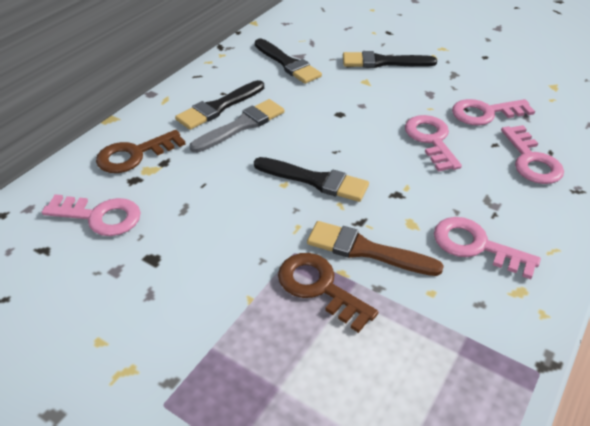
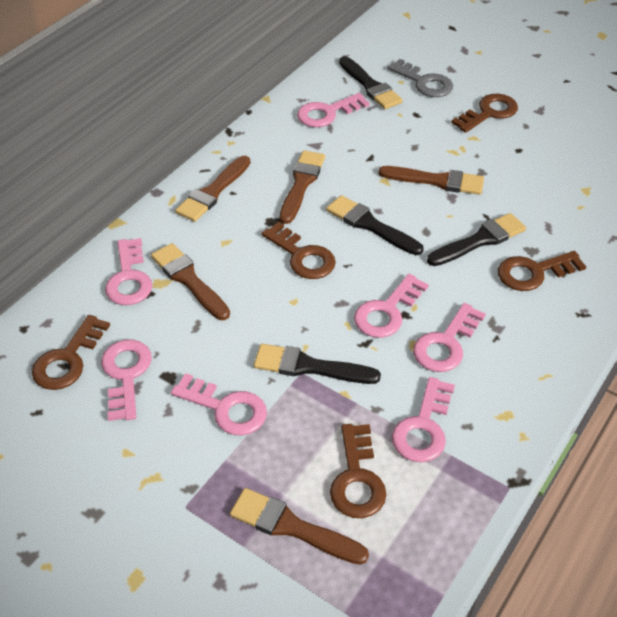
brown brush: [307,221,444,276] = 1 -> [151,243,230,320] [175,156,250,222] [230,488,369,565] [280,150,325,224] [378,166,484,195] = 5
brown key: [96,130,186,173] [278,253,378,333] = 2 -> [32,315,110,390] [262,222,336,279] [330,424,387,518] [451,94,518,133] [498,251,586,291] = 5
grey brush: [189,99,285,153] = 1 -> none = 0
grey key: none = 0 -> [388,59,453,97] = 1
pink key: [42,194,141,236] [405,115,462,172] [434,217,541,279] [452,99,535,126] [501,125,564,184] = 5 -> [101,340,152,421] [105,238,152,305] [171,373,267,435] [297,93,370,127] [354,274,429,338] [392,377,455,462] [413,303,486,372] = 7

